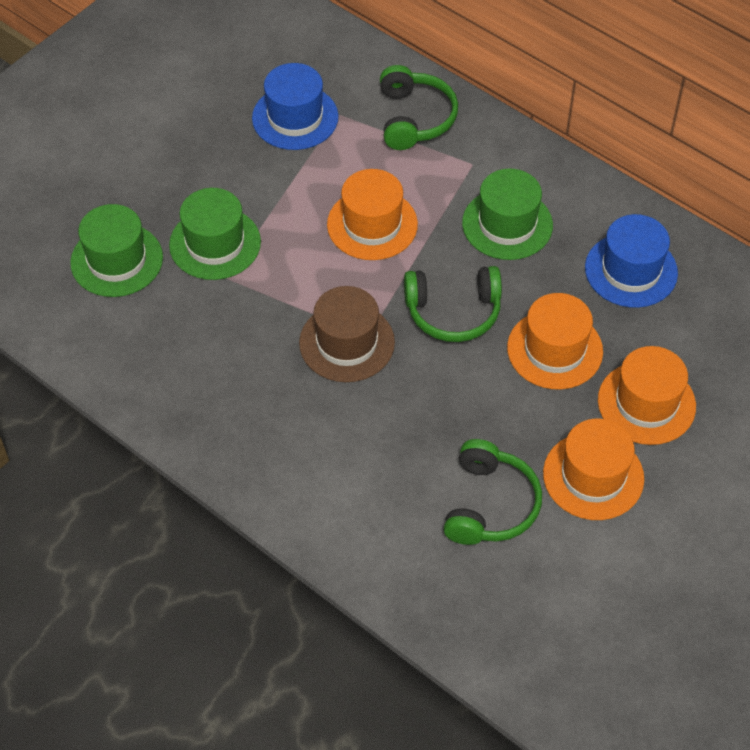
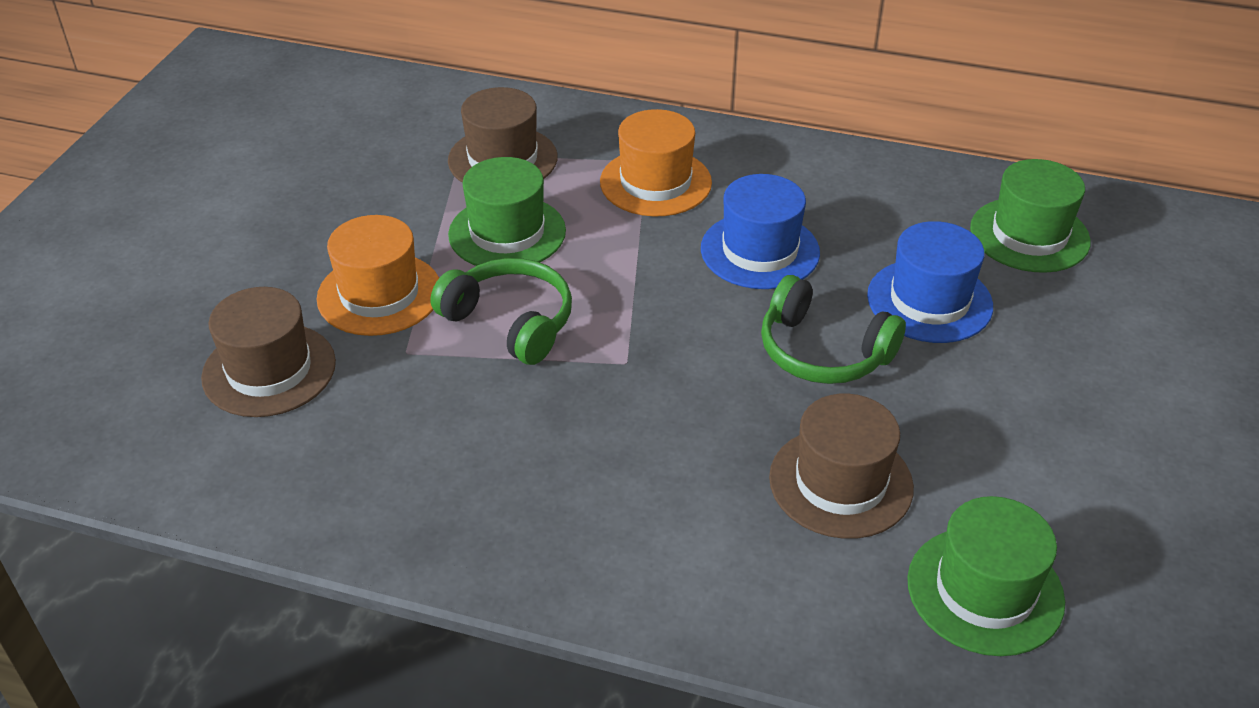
brown hat: [299,286,395,382] = 1 -> [201,287,336,417] [448,87,558,182] [769,394,914,539] = 3
green headphones: [380,65,458,150] [404,266,502,342] [444,439,542,545] = 3 -> [430,258,572,365] [761,275,906,384] = 2
orange hat: [327,169,418,260] [507,293,603,389] [543,419,644,520] [598,346,696,445] = 4 -> [316,215,439,336] [600,109,712,216] = 2

